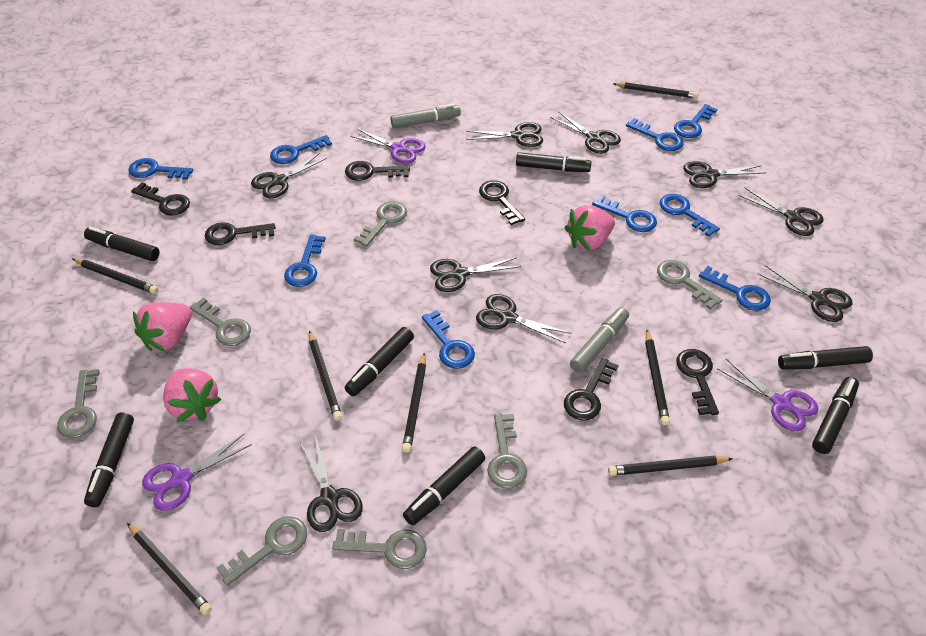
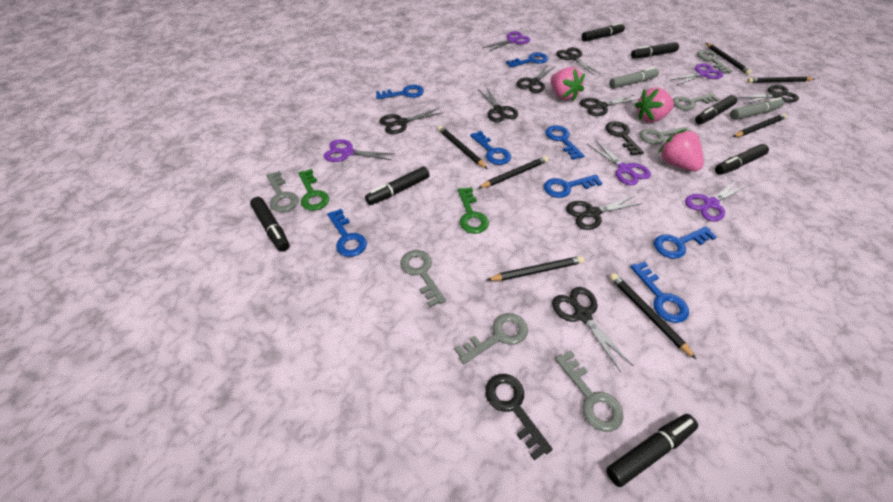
black key: [131,182,190,216] [205,222,275,245] [345,161,410,181] [479,180,525,225] [564,358,619,421] [676,349,719,415] = 6 -> [485,374,553,461] [605,121,644,156] = 2
black scissors: [251,153,327,198] [300,435,363,532] [430,257,521,292] [466,122,543,147] [476,294,571,343] [550,111,621,154] [683,161,766,188] [738,188,823,236] [758,265,852,322] = 9 -> [380,108,442,134] [478,86,518,122] [516,64,556,93] [552,287,633,372] [556,47,601,75] [566,196,643,230] [580,95,639,116] [738,85,799,104] = 8
blue key: [128,158,193,180] [270,135,332,164] [284,234,326,287] [422,310,475,369] [592,195,657,232] [626,118,684,151] [660,194,720,237] [674,104,717,138] [699,266,771,311] = 9 -> [327,209,367,257] [376,85,424,99] [470,131,511,165] [506,52,548,67] [544,175,603,198] [545,125,585,160] [630,261,689,323] [654,226,717,259] = 8
green key: none = 0 -> [298,169,329,211] [458,187,489,234] = 2
purple scissors: [142,434,252,511] [350,129,426,163] [717,359,818,431] = 3 -> [324,139,395,162] [483,31,530,52] [587,140,651,185] [671,64,723,85] [685,180,748,222] = 5

